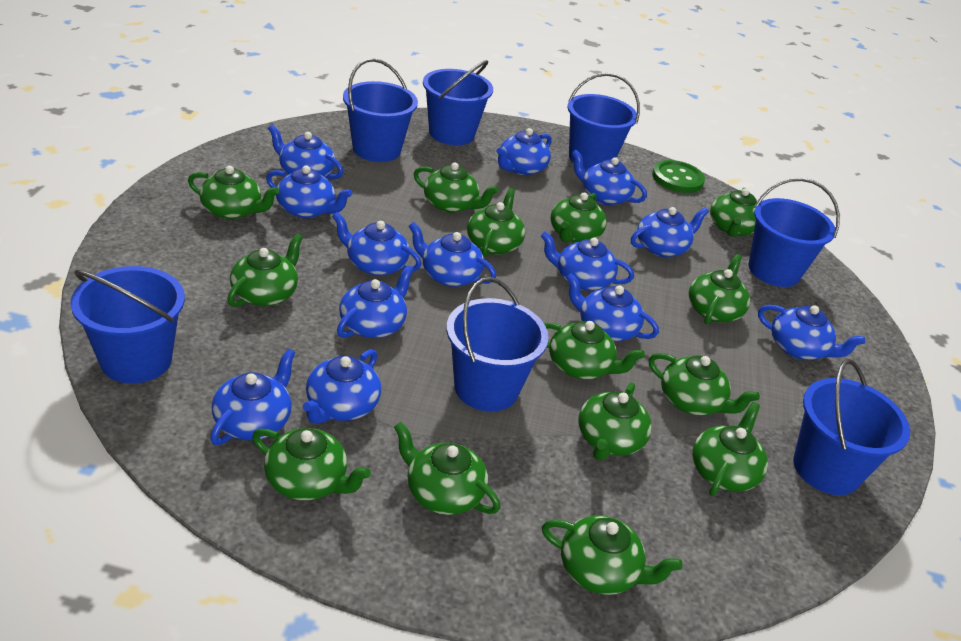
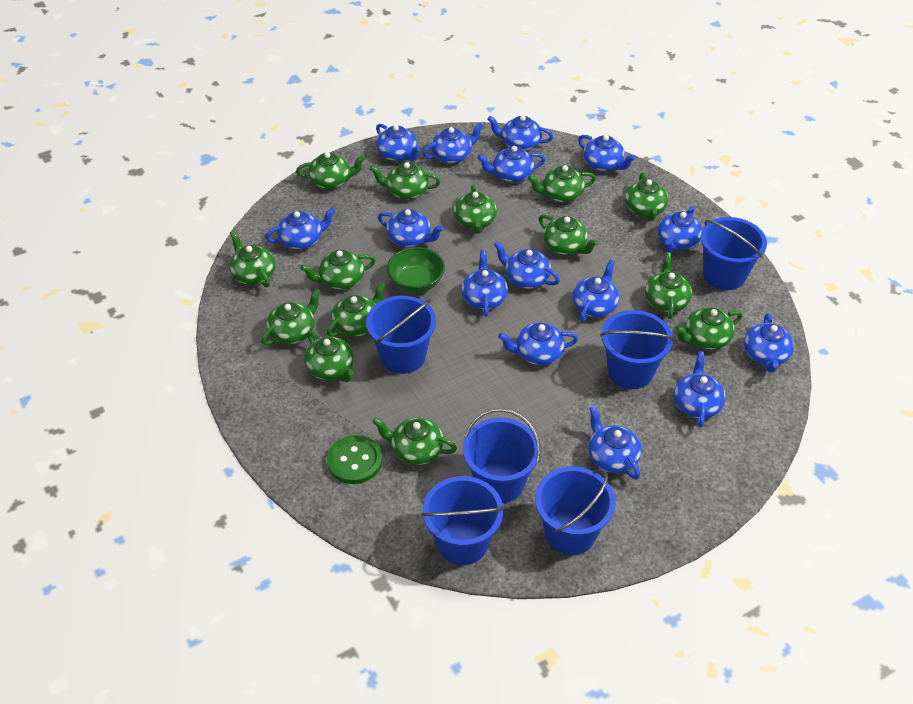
blue bucket: [70,266,185,384] [343,58,418,162] [423,60,493,145] [446,277,548,412] [568,73,640,170] [749,178,840,287] [793,359,910,495] = 7 -> [366,296,436,374] [421,476,505,565] [463,408,541,503] [535,466,616,555] [600,310,674,389] [700,217,767,290] = 6
blue teapot: [210,349,295,445] [266,166,352,219] [268,125,343,179] [303,349,381,424] [332,212,422,276] [337,265,414,338] [409,222,496,287] [496,128,552,176] [541,232,634,291] [566,273,659,341] [572,150,647,205] [631,207,709,257] [758,305,865,360] = 13 -> [265,207,335,249] [376,124,421,161] [378,209,444,247] [423,123,483,163] [461,250,508,317] [478,146,545,182] [487,115,553,151] [494,241,560,289] [498,322,578,365] [572,260,619,322] [578,135,636,171] [588,406,642,480] [658,206,702,252] [674,351,726,428] [744,313,794,373] = 15
green bowl: none = 0 -> [387,247,445,293] = 1

